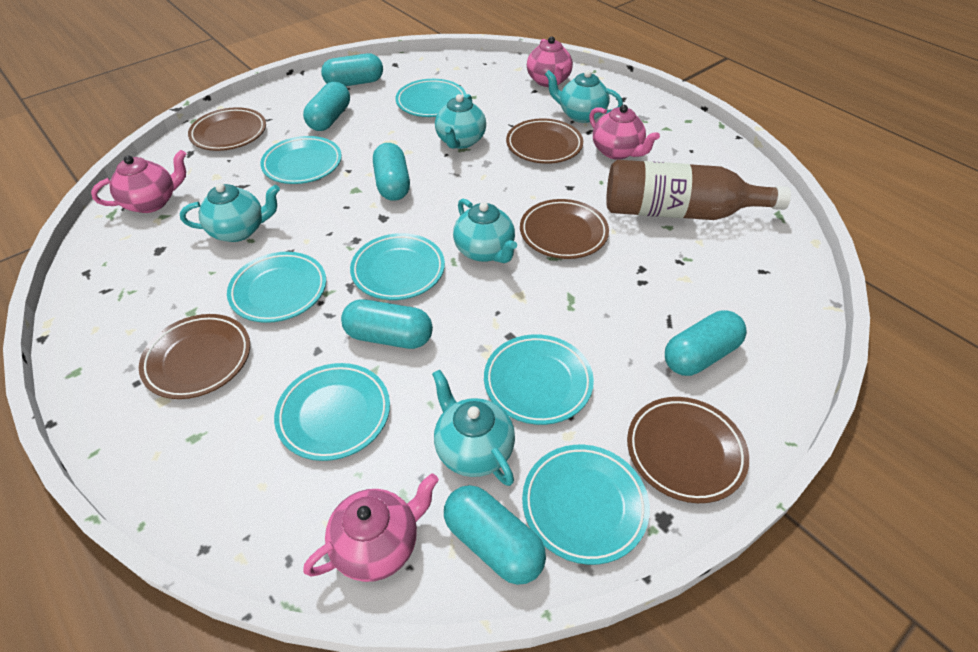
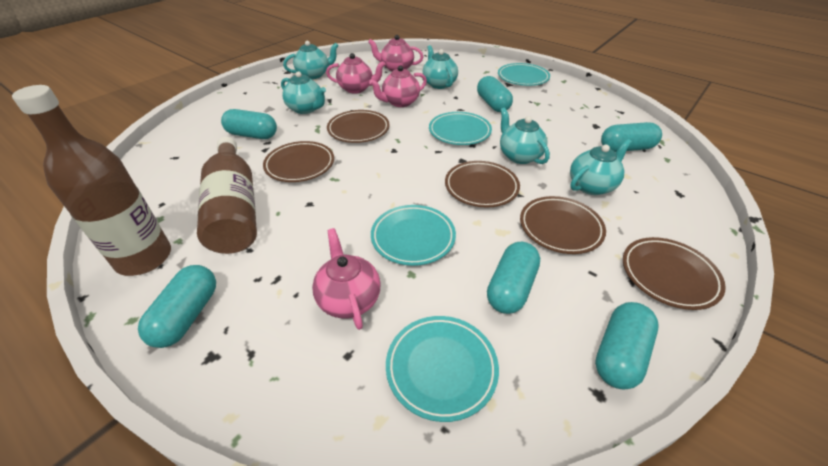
brown bottle: [606,160,791,220] = 1 -> [12,85,171,276] [197,137,257,254] = 2
turquoise plate: [227,252,326,323] [260,136,342,184] [274,363,390,461] [350,233,445,300] [396,79,466,117] [484,334,594,425] [522,445,650,565] = 7 -> [371,205,456,266] [386,316,499,422] [429,112,492,145] [498,63,550,86] = 4

